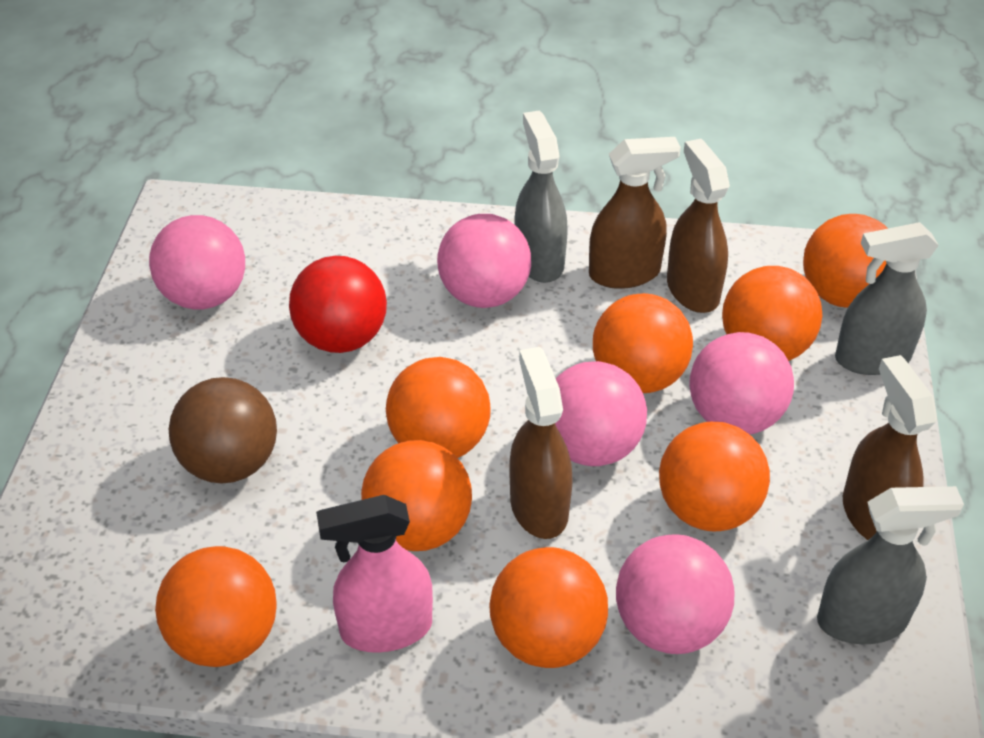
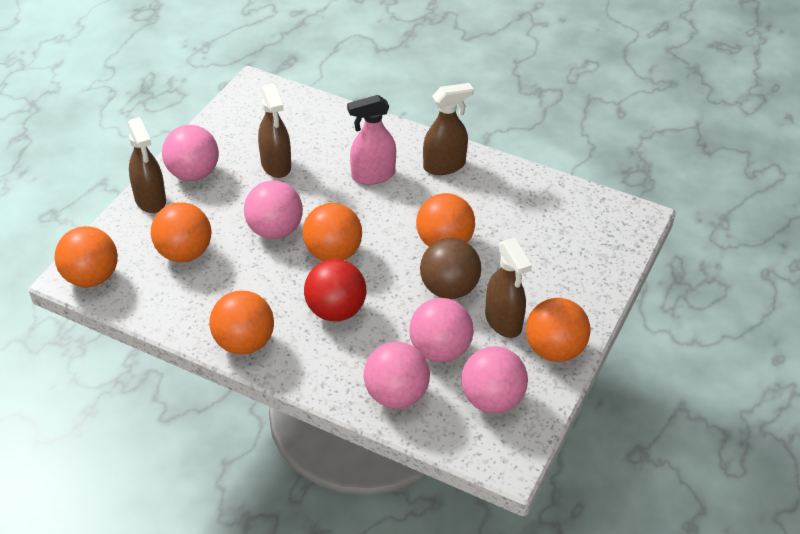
grey spray bottle: [515,110,568,283] [817,486,964,644] [835,222,939,375] = 3 -> none = 0
orange ball: [155,546,277,667] [361,440,472,551] [386,357,491,458] [489,547,608,668] [593,293,693,393] [659,422,770,531] [722,266,822,361] [803,214,888,308] = 8 -> [54,226,118,287] [151,202,211,262] [209,291,274,354] [303,203,362,261] [416,193,475,247] [526,298,591,362] = 6

